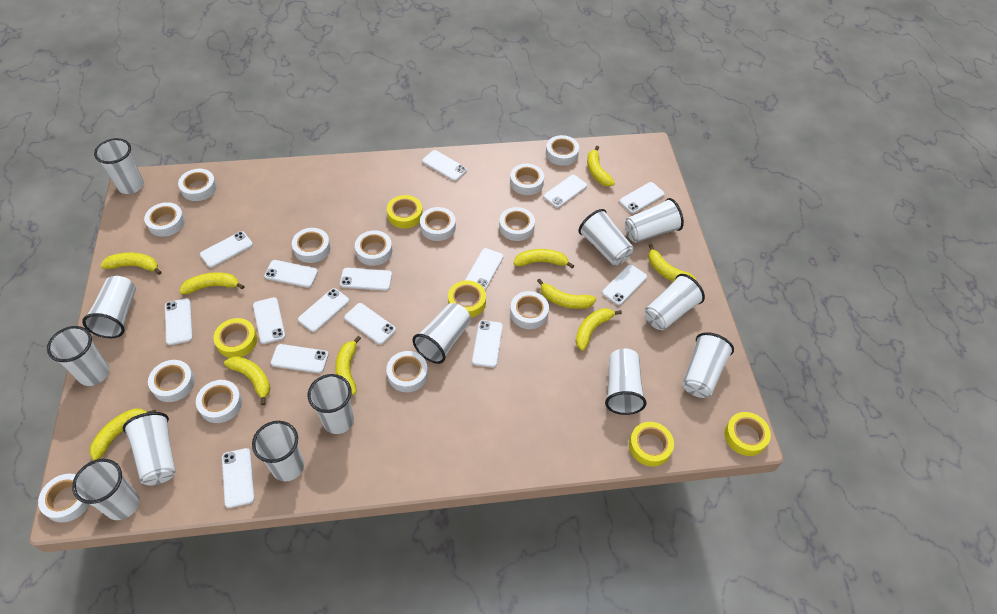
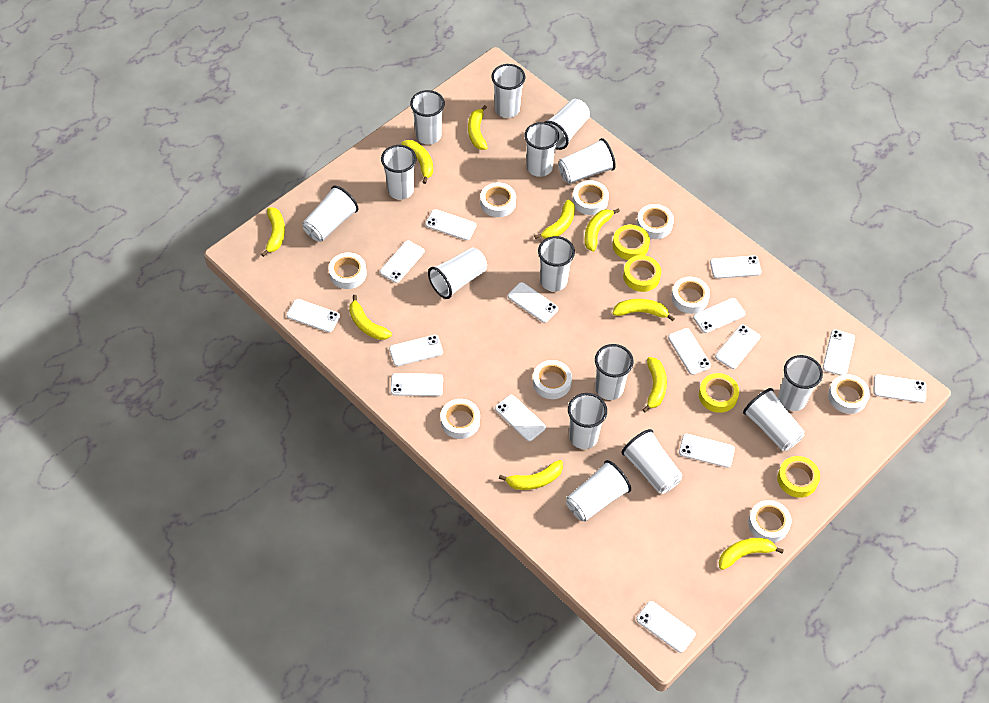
white cup: [47,326,109,386] [72,459,139,520] [82,276,136,338] [94,138,144,194] [123,412,176,485] [252,421,304,481] [307,374,354,434] [413,303,471,364] [578,209,634,265] [605,348,647,415] [625,198,684,243] [645,274,705,330] [682,332,734,398] = 13 -> [303,186,358,242] [381,145,417,200] [410,90,445,145] [428,247,487,299] [492,64,525,118] [524,122,559,177] [538,236,575,292] [545,99,590,150] [558,138,616,184] [566,460,631,521] [568,393,607,449] [595,344,634,400] [621,429,683,494] [743,388,805,451] [778,355,823,411] = 15
white tape: [38,474,90,523] [144,202,185,237] [148,360,195,402] [178,169,217,201] [196,380,242,423] [292,228,331,263] [355,230,393,266] [386,351,428,392] [420,207,456,241] [499,207,535,241] [510,164,544,195] [510,291,549,329] [546,135,579,166] = 13 -> [329,252,367,289] [441,399,480,439] [480,182,516,217] [533,360,572,399] [572,180,609,215] [637,204,674,239] [671,277,710,314] [748,500,792,543] [828,374,870,414] = 9
yellow tape: [214,318,257,358] [387,195,423,229] [448,280,486,317] [629,422,674,467] [724,412,771,456] = 5 -> [613,225,650,260] [623,255,661,292] [699,373,739,413] [777,456,820,498] = 4

